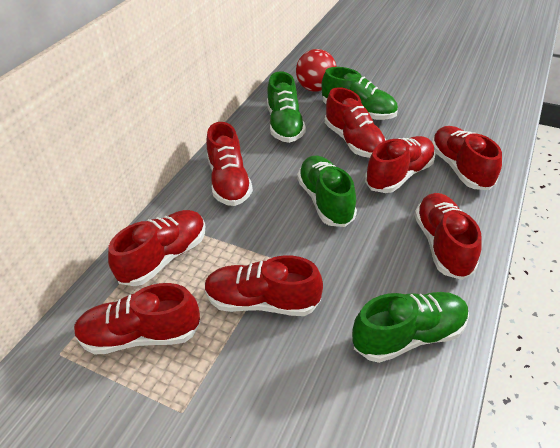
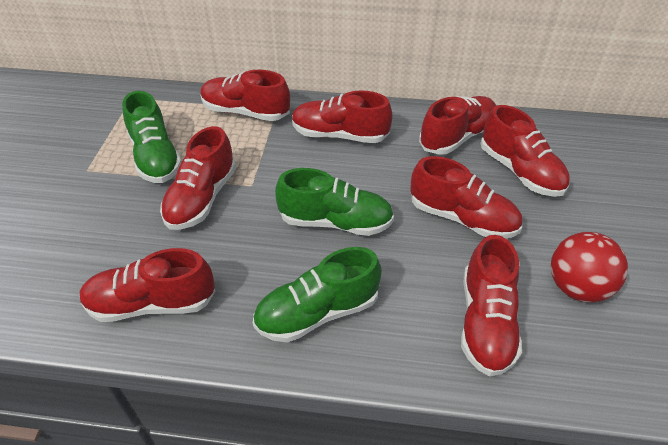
green shoe: [267,71,306,143] [297,155,357,227] [321,67,398,120] [352,292,469,363] = 4 -> [122,91,181,183] [253,247,382,343] [275,168,394,236] = 3

